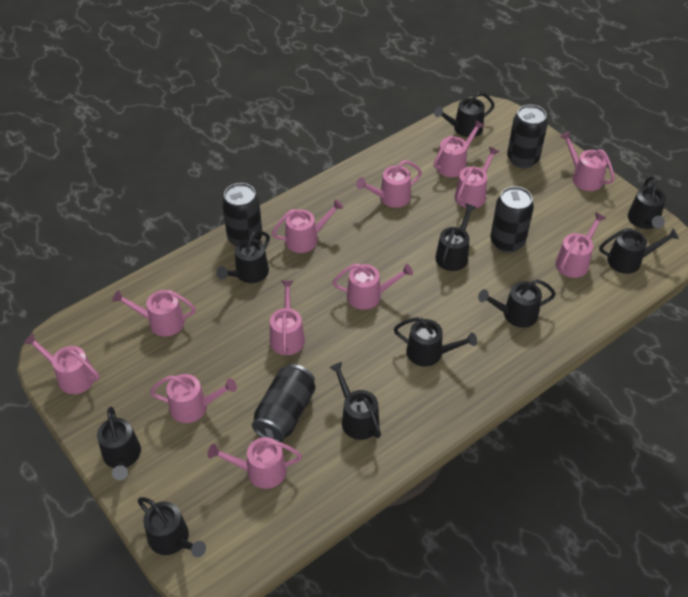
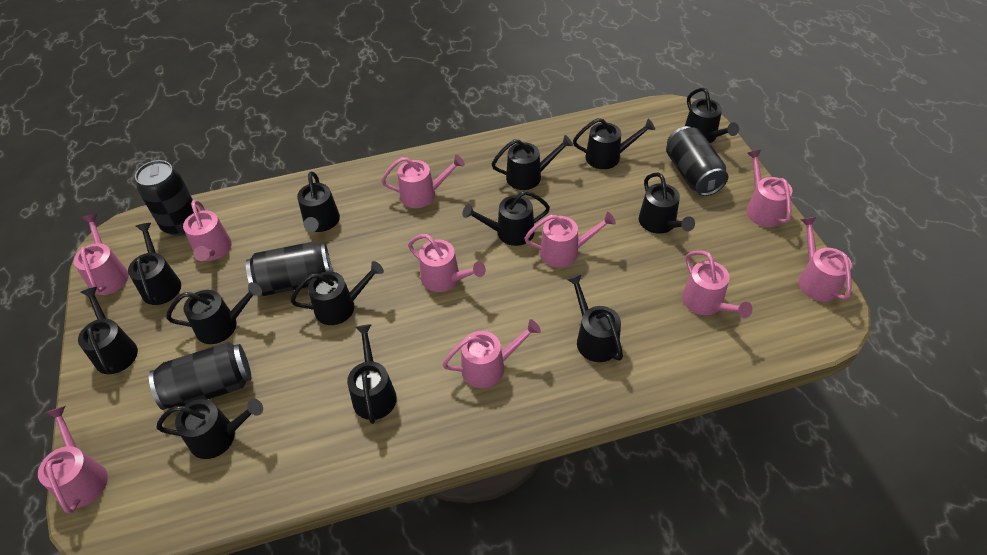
black watering can: [97,407,141,480] [137,497,206,557] [217,231,270,283] [329,362,381,440] [394,317,477,367] [434,92,495,137] [435,203,477,271] [478,279,556,328] [599,228,679,274] [628,177,666,229] = 10 -> [78,287,138,374] [128,223,181,305] [157,399,263,459] [166,282,262,344] [290,261,384,325] [297,171,340,232] [347,324,397,424] [463,191,550,246] [492,135,573,190] [567,274,623,362] [573,118,655,169] [639,172,695,234] [685,88,739,143] = 13
pink watering can: [24,333,100,394] [112,290,196,337] [150,374,237,423] [208,437,302,489] [270,281,305,355] [272,199,344,253] [332,263,413,310] [356,160,422,208] [434,120,484,177] [455,147,499,208] [555,212,606,278] [560,131,615,191] = 12 -> [38,406,108,514] [73,214,129,295] [183,200,232,261] [381,155,465,208] [408,234,486,292] [442,319,541,388] [524,212,616,267] [682,250,753,318] [746,150,792,227] [799,217,852,302] = 10

